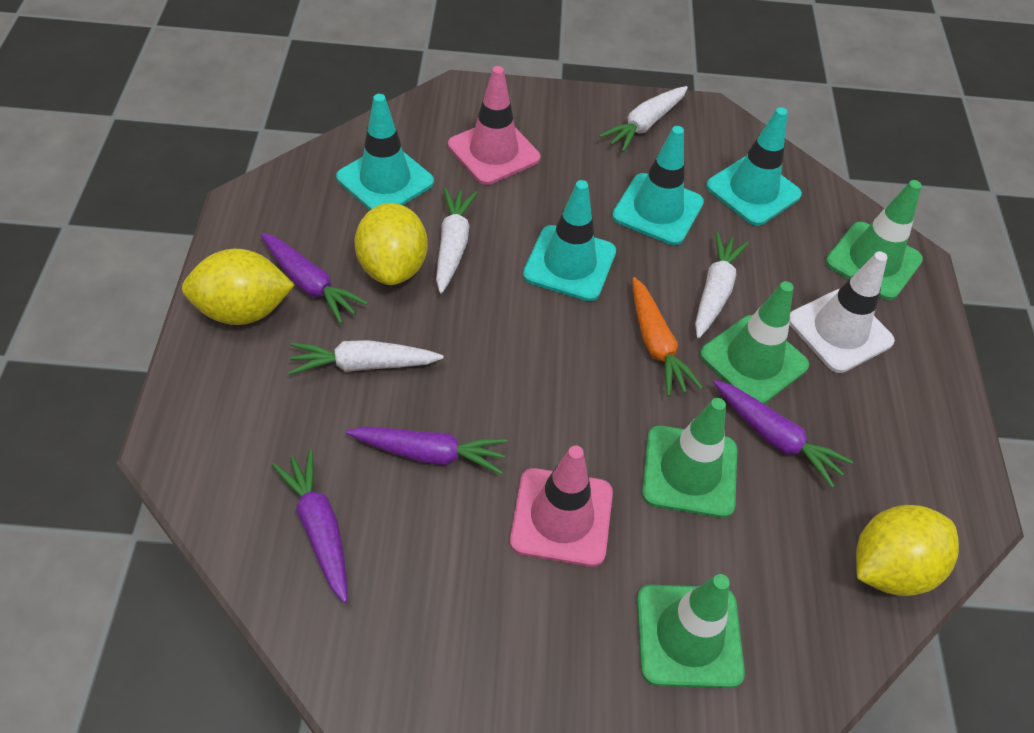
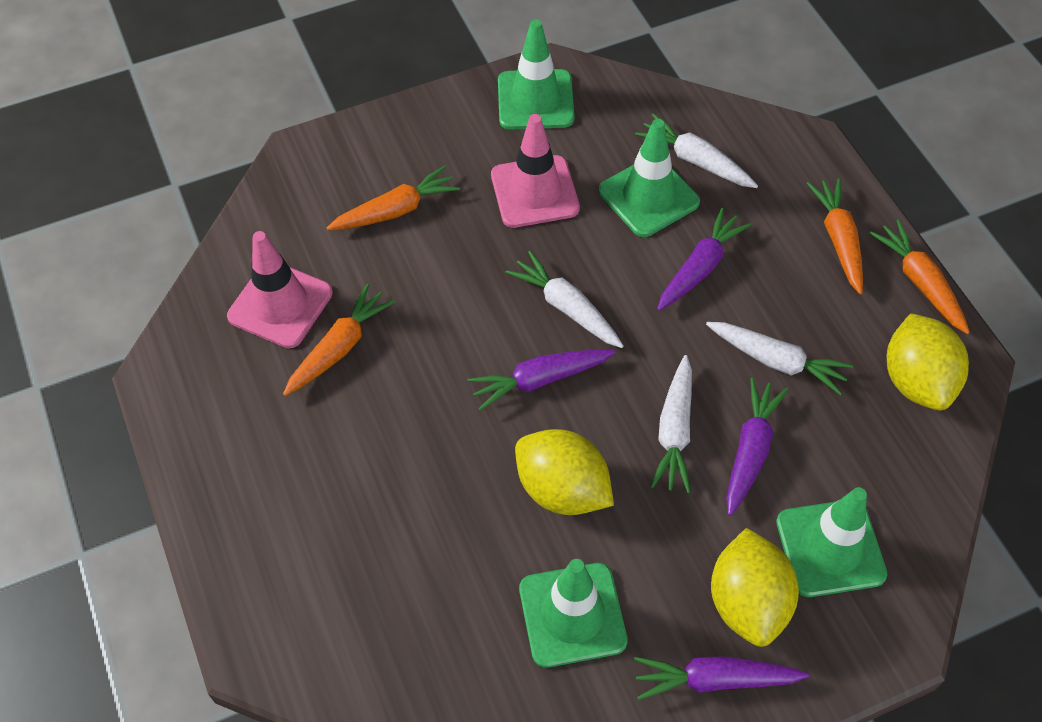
orange carrot: [632,277,703,397] = 1 -> [283,284,395,396] [327,166,460,230] [806,178,863,294] [870,220,970,334] = 4
turquoise traffic cone: [336,94,434,210] [523,180,616,301] [612,126,704,245] [706,107,802,226] = 4 -> none = 0
white traffic cone: [789,251,895,373] = 1 -> none = 0

